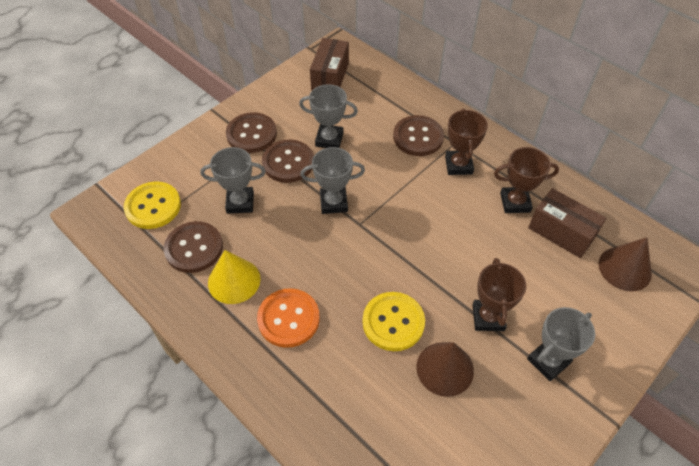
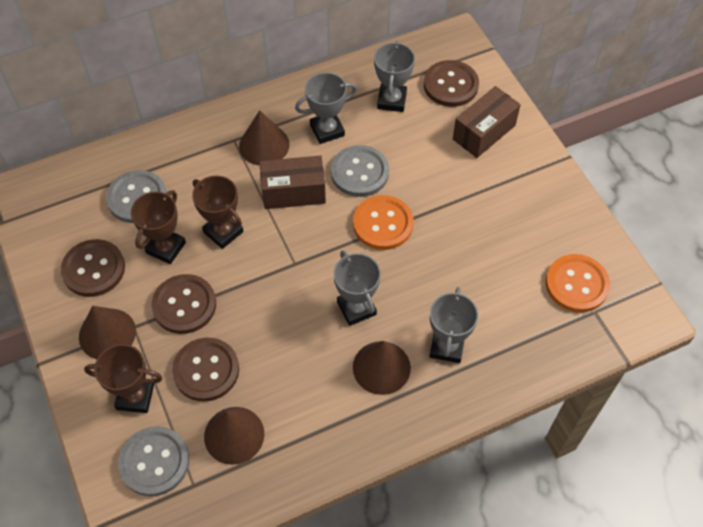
brown cone: [416,342,474,397] [598,237,652,291] = 2 -> [79,306,136,359] [204,407,264,465] [239,110,290,166] [353,341,411,395] = 4
grey button: none = 0 -> [106,170,167,223] [118,426,189,497] [331,145,389,197] = 3
orange button: [257,288,320,348] = 1 -> [353,195,413,250] [546,254,610,313] = 2
yellow button: [124,182,181,229] [363,292,425,351] = 2 -> none = 0
yellow cone: [208,250,261,304] = 1 -> none = 0

